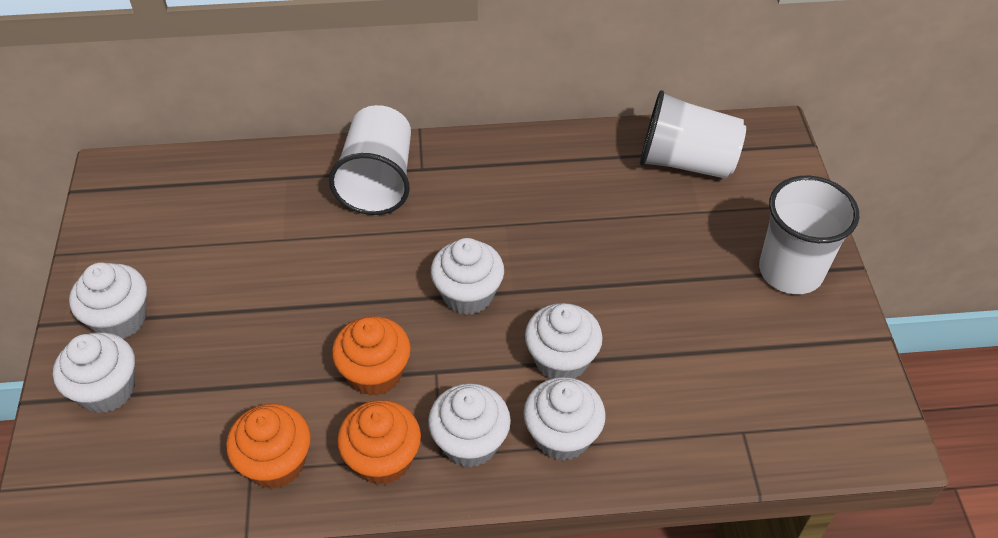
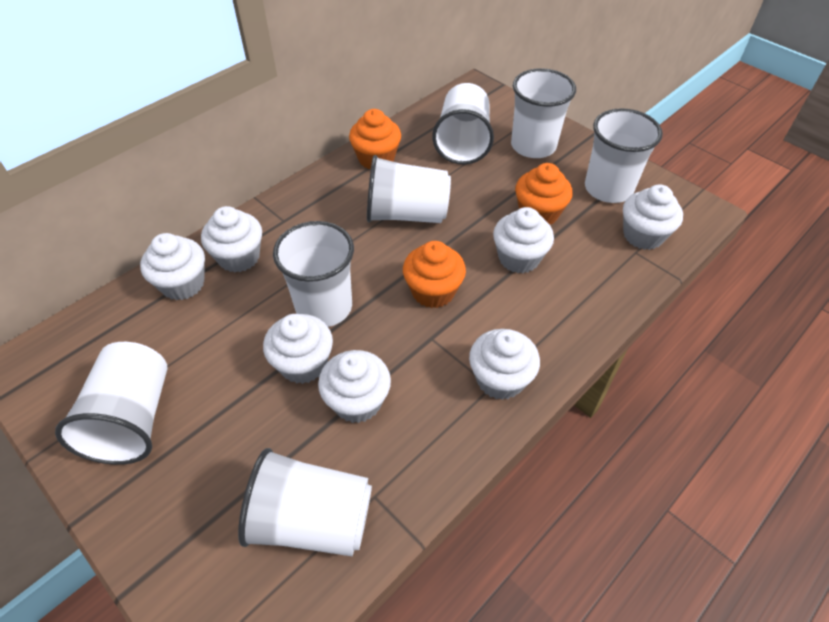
white cup: [329,105,411,215] [640,90,746,179] [759,176,859,294] = 3 -> [55,342,168,465] [238,448,372,556] [273,221,354,327] [367,155,451,223] [432,83,494,165] [511,68,576,158] [585,108,663,203] = 7
white cupcake: [53,332,135,413] [69,262,147,339] [428,383,511,467] [431,238,504,315] [523,377,606,461] [525,303,603,379] = 6 -> [140,233,205,300] [201,206,262,272] [263,314,333,384] [318,350,391,423] [469,329,540,400] [493,207,554,273] [623,184,683,250] = 7

